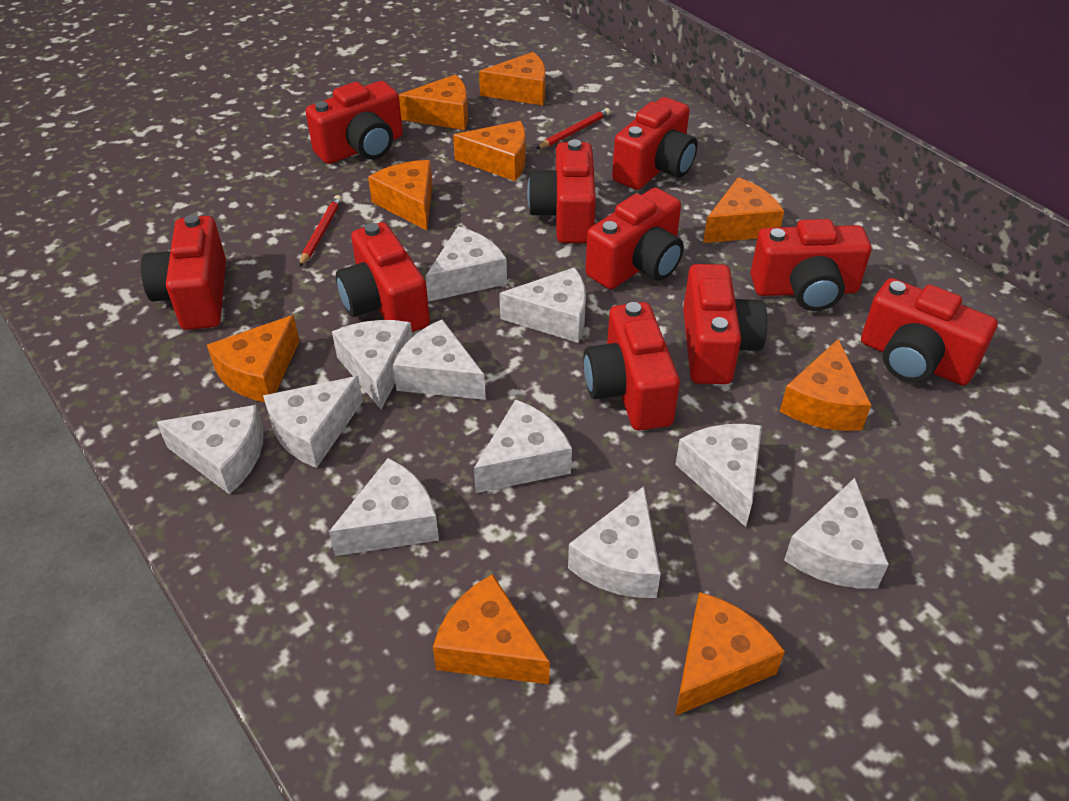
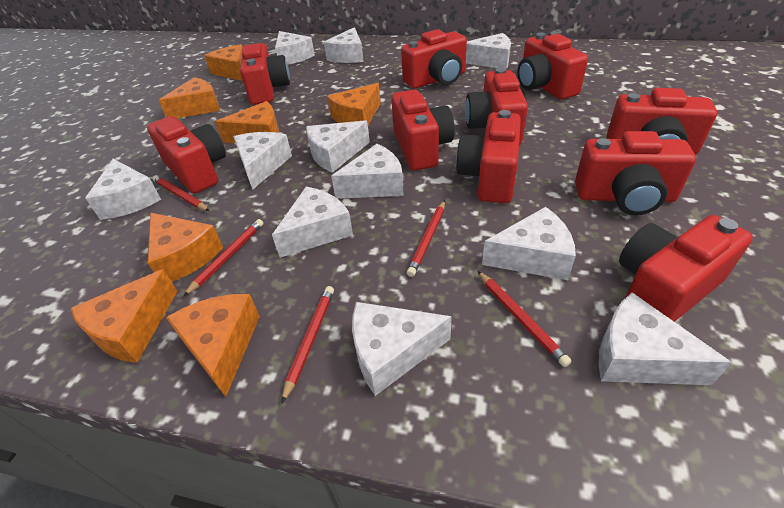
orange cheese: [207,315,300,402] [368,160,433,230] [399,74,468,130] [433,574,550,684] [453,121,526,181] [479,52,546,105] [675,592,785,716] [703,177,784,243] [780,339,871,431] = 9 -> [71,269,177,363] [148,213,224,282] [159,77,220,118] [166,294,260,397] [204,44,243,81] [215,101,279,143] [327,83,381,125] = 7
red pencil: [299,195,342,267] [536,108,610,149] = 2 -> [152,175,209,211] [183,219,263,296] [282,286,334,403] [407,200,445,277] [478,271,571,367] = 5

